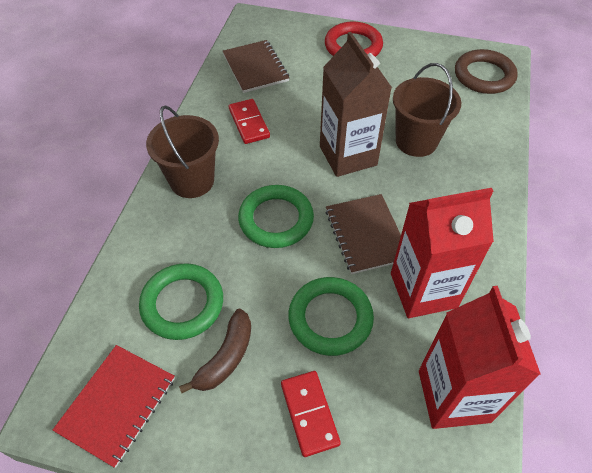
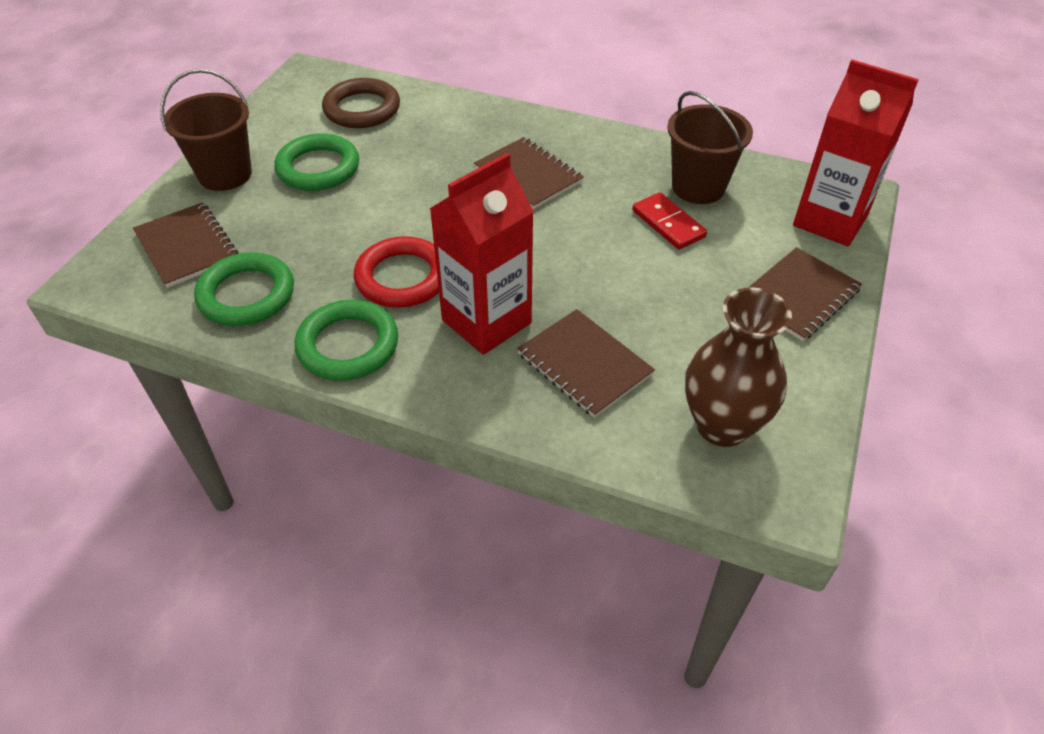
brown banana: [179,309,251,393] = 1 -> none = 0
brown carton: [320,32,392,177] = 1 -> none = 0
brown notebook: [223,40,289,93] [325,194,401,274] = 2 -> [133,202,238,288] [474,137,584,210] [517,309,655,418] [748,247,862,341] = 4
brown vase: none = 0 -> [685,287,792,447] = 1
red domino: [229,99,270,144] [281,371,341,457] = 2 -> [632,192,707,250] = 1
red notebook: [53,345,175,468] = 1 -> none = 0

